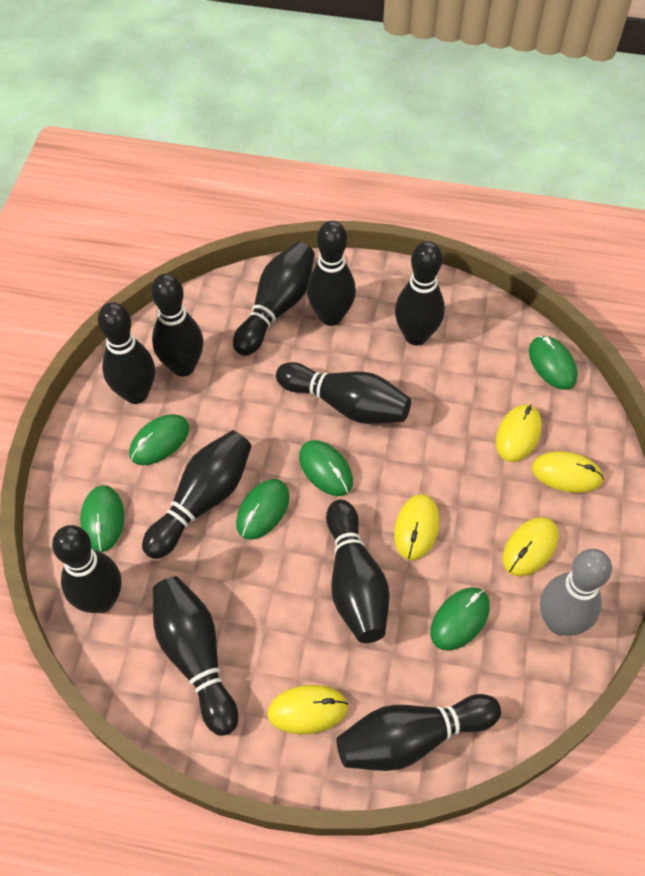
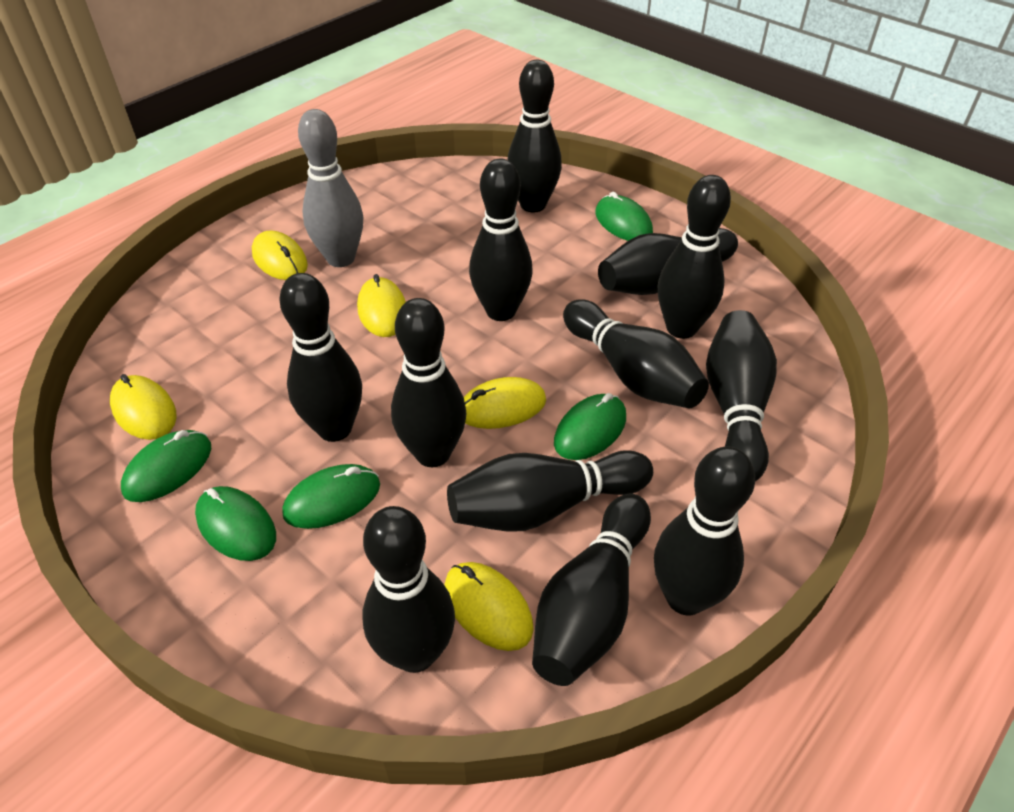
black bowling pin: [52,525,121,613] [98,302,155,404] [142,430,252,559] [151,274,203,376] [152,576,238,736] [233,242,315,356] [276,362,411,424] [307,221,356,326] [326,500,390,643] [337,694,501,771] [395,241,445,345] = 11 -> [279,273,362,442] [362,506,455,673] [391,298,467,467] [447,450,653,532] [469,159,533,321] [508,60,562,213] [532,494,651,686] [563,299,709,409] [598,228,738,295] [654,447,755,615] [658,175,731,339] [706,310,777,481] = 12
green mouse: [80,485,124,552] [129,414,189,465] [236,479,289,540] [299,440,353,496] [430,587,490,651] [529,336,578,390] = 6 -> [121,430,211,502] [195,486,276,561] [282,464,380,529] [554,393,626,460] [595,192,653,241] = 5

